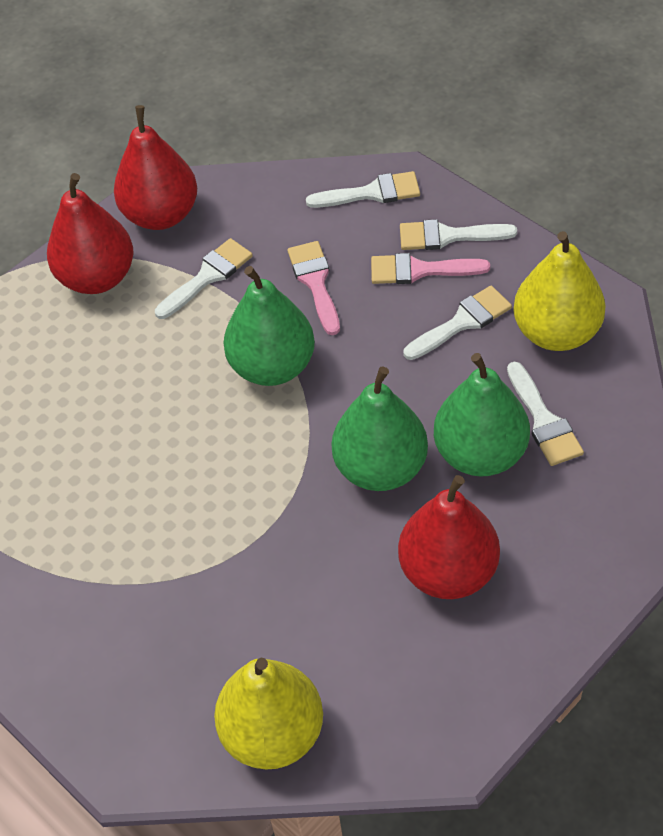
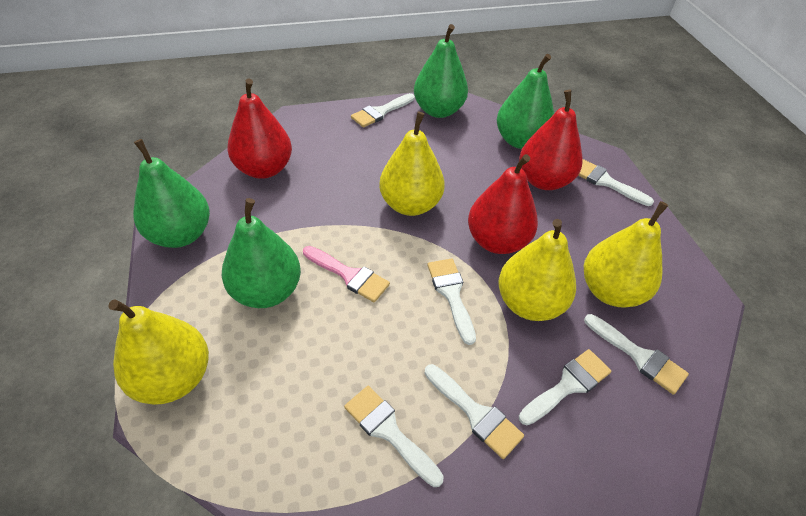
green pear: [224,266,315,386] [332,367,428,491] [434,353,530,477] = 3 -> [133,139,210,248] [222,198,301,308] [414,24,468,118] [497,54,554,149] = 4
pink brush: [287,241,340,335] [371,253,490,284] = 2 -> [303,246,390,302] = 1
white brush: [155,238,253,319] [306,171,420,208] [400,219,517,250] [404,286,512,360] [507,362,584,466] = 5 -> [344,386,443,487] [351,93,415,128] [425,364,524,459] [427,258,476,345] [519,349,612,425] [578,159,654,206] [584,314,689,394] = 7
yellow pear: [214,658,323,770] [513,231,606,351] = 2 -> [108,299,209,405] [379,112,445,216] [498,219,576,321] [584,201,669,308] = 4

